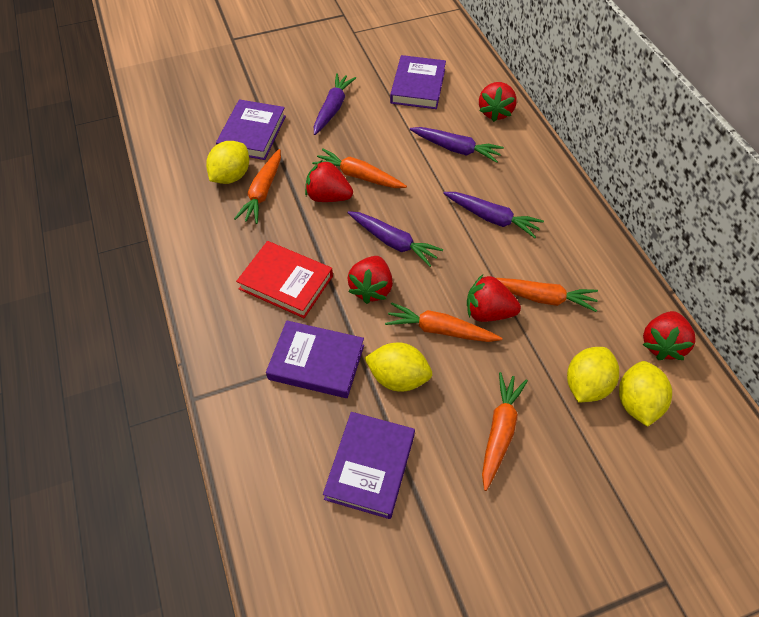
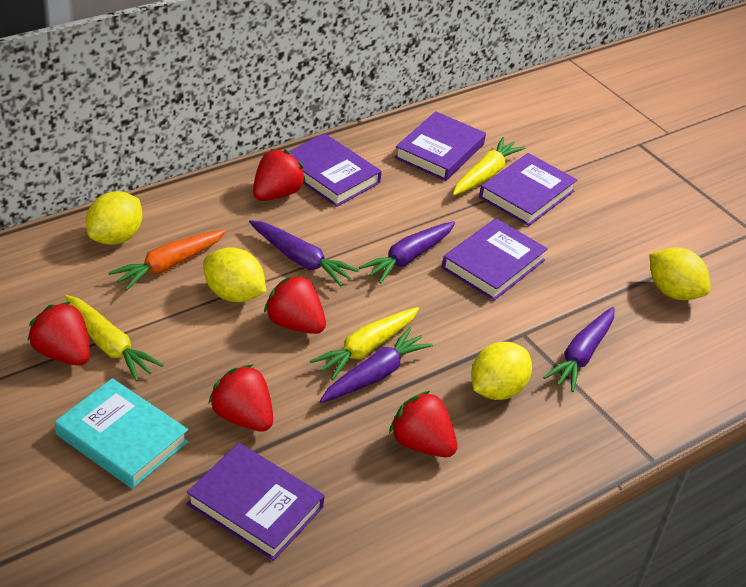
orange carrot: [234,149,281,224] [312,148,407,188] [385,302,502,342] [482,372,528,491] [496,278,598,312] = 5 -> [108,230,226,291] = 1
purple book: [216,99,286,160] [266,320,364,398] [323,412,415,519] [390,55,446,109] = 4 -> [187,443,325,561] [289,133,382,207] [394,111,486,181] [442,218,548,300] [479,153,577,226] = 5
red book: [236,241,333,318] = 1 -> none = 0
turquoise book: none = 0 -> [55,378,188,489] = 1
yellow carrot: none = 0 -> [65,295,164,382] [310,307,419,380] [453,137,525,195] = 3

